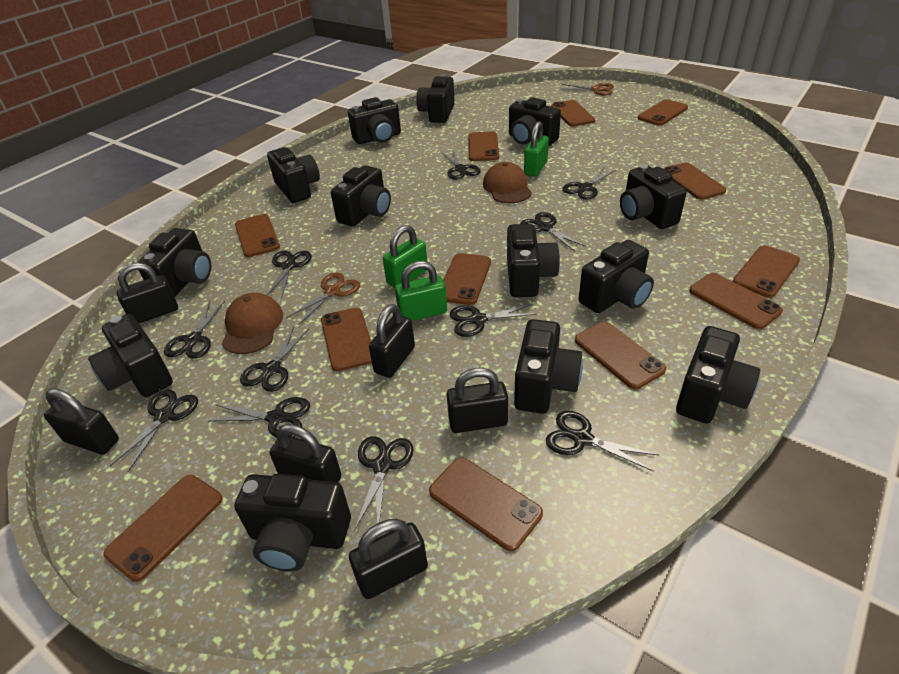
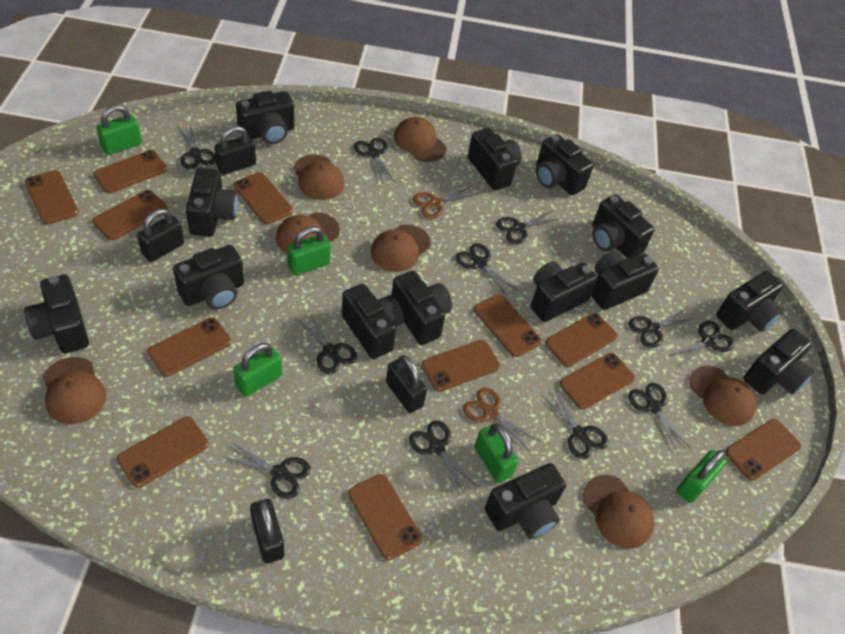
black camera: [88,314,173,397] [137,228,211,297] [234,473,351,571] [267,147,320,203] [331,165,391,227] [348,97,401,144] [416,74,455,123] [507,224,560,297] [509,97,561,146] [514,319,583,414] [579,240,654,313] [620,164,687,229] [676,326,760,424] = 13 -> [24,274,89,353] [173,245,244,309] [186,168,238,236] [236,91,295,144] [342,284,404,359] [391,271,452,345] [468,128,522,191] [485,463,566,539] [531,261,598,322] [536,134,594,195] [591,251,659,310] [592,194,654,258] [716,271,784,332] [743,329,814,395] = 14
black padlock: [44,388,119,454] [117,263,178,323] [270,424,341,483] [349,519,428,599] [369,304,415,378] [447,368,508,433] = 6 -> [137,209,184,262] [214,126,256,175] [250,499,285,564] [386,355,427,413] = 4
brown cap: [222,293,283,354] [483,162,532,203] = 2 -> [43,357,106,424] [276,212,340,253] [293,155,344,200] [371,224,431,272] [394,117,447,162] [583,475,654,549] [689,365,756,426] = 7
green padlock: [383,225,427,288] [395,261,447,321] [524,121,549,176] = 3 -> [96,105,142,155] [233,343,282,397] [287,226,331,275] [475,424,518,483] [676,450,727,503] = 5

